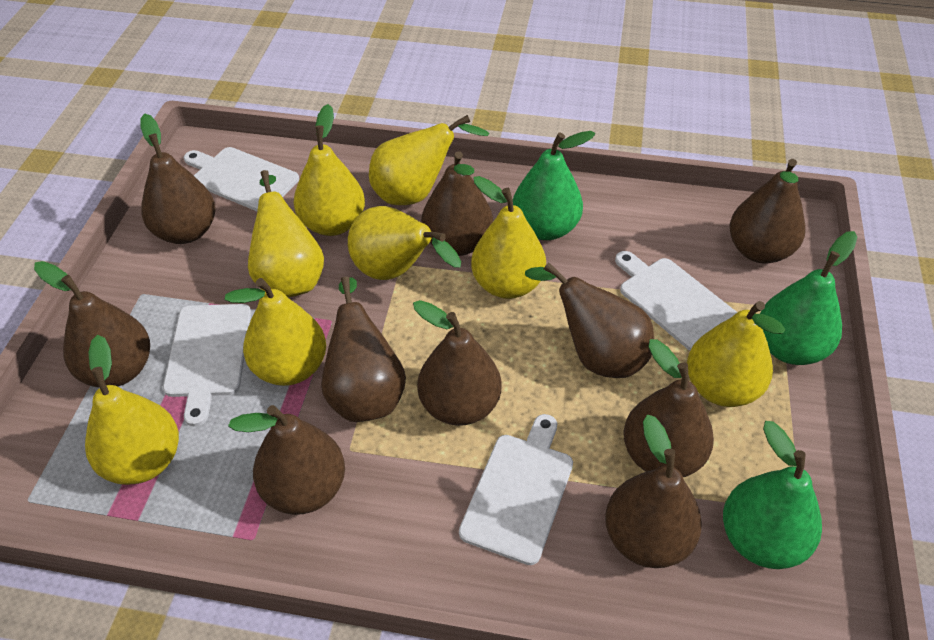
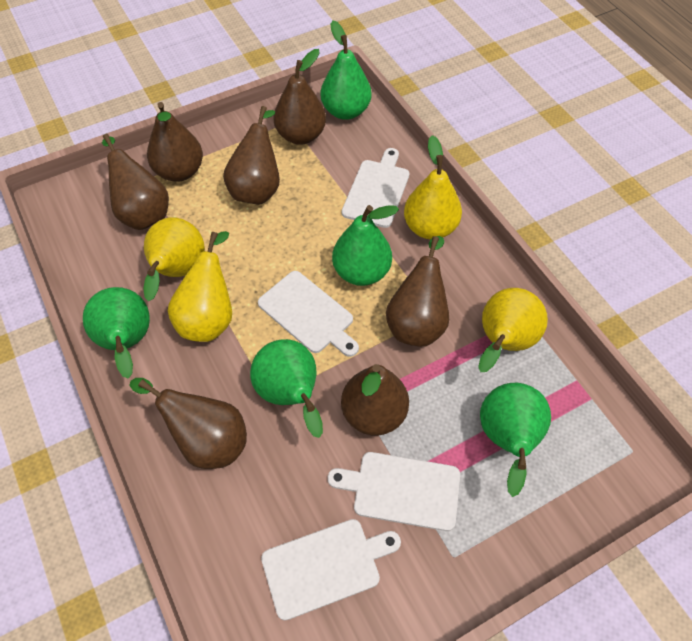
brown pear: [34,261,150,388] [140,114,215,244] [228,405,345,515] [321,277,406,422] [413,300,501,426] [421,151,493,256] [525,262,654,378] [605,415,702,568] [623,339,714,477] [729,159,805,263] = 10 -> [102,134,169,230] [129,378,247,469] [147,102,203,182] [223,106,280,205] [274,49,326,145] [341,364,409,436] [386,236,449,347] = 7
green pear: [513,131,595,240] [723,421,822,569] [760,231,857,365] = 3 -> [83,287,150,378] [250,339,323,438] [321,21,372,120] [332,205,399,286] [480,383,551,497] = 5
yellow pear: [85,335,179,485] [225,278,326,386] [248,170,324,298] [294,104,365,236] [348,206,461,280] [369,115,489,205] [471,176,546,299] [687,301,785,407] = 8 -> [143,217,205,301] [168,231,232,342] [404,135,462,239] [478,288,548,372] = 4

